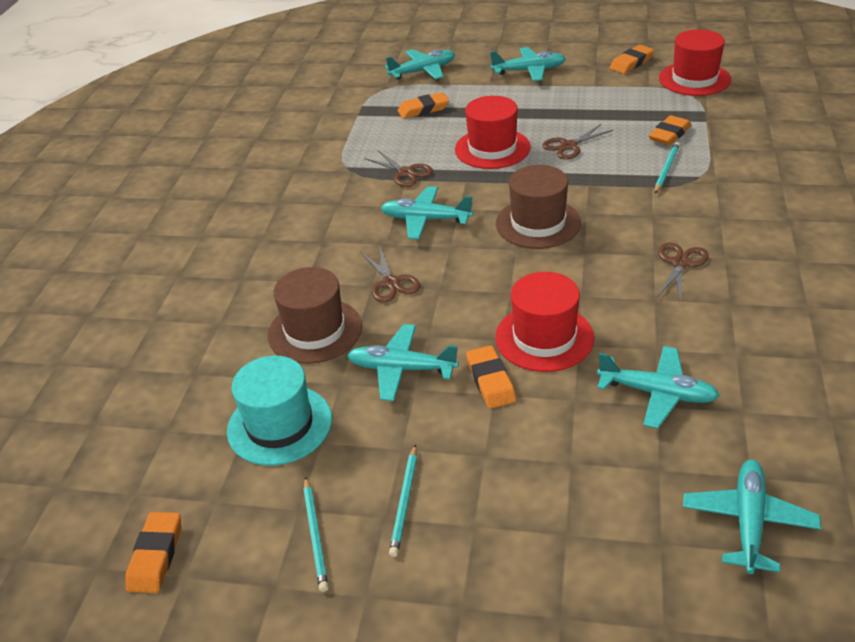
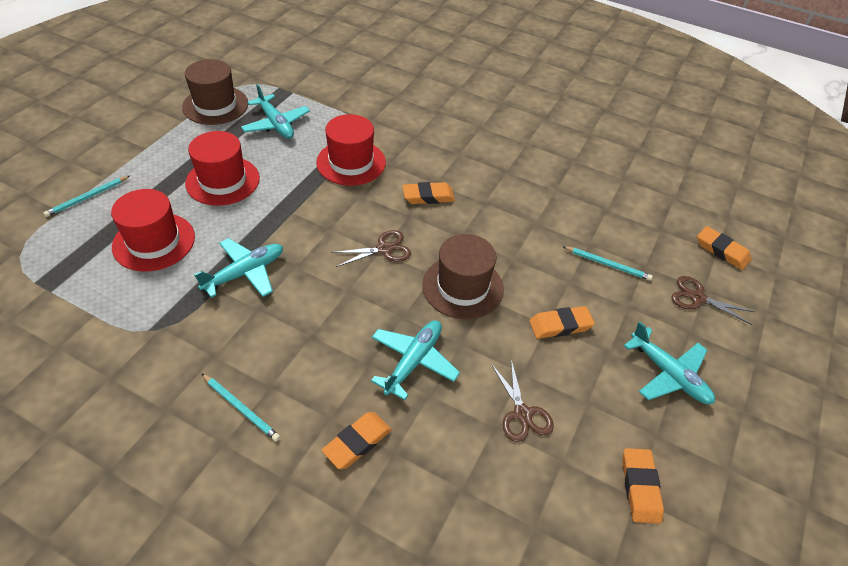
brown scissors: [361,247,420,302] [365,150,433,187] [542,124,613,160] [657,242,709,301] = 4 -> [331,230,411,267] [491,360,554,442] [671,276,755,325] = 3
turquoise hat: [227,356,332,466] = 1 -> none = 0
turquoise plane: [347,324,459,401] [381,186,473,239] [385,49,455,80] [490,47,566,81] [597,346,720,429] [683,460,821,574] = 6 -> [194,238,283,298] [241,84,310,139] [371,320,460,400] [624,321,715,404] = 4

